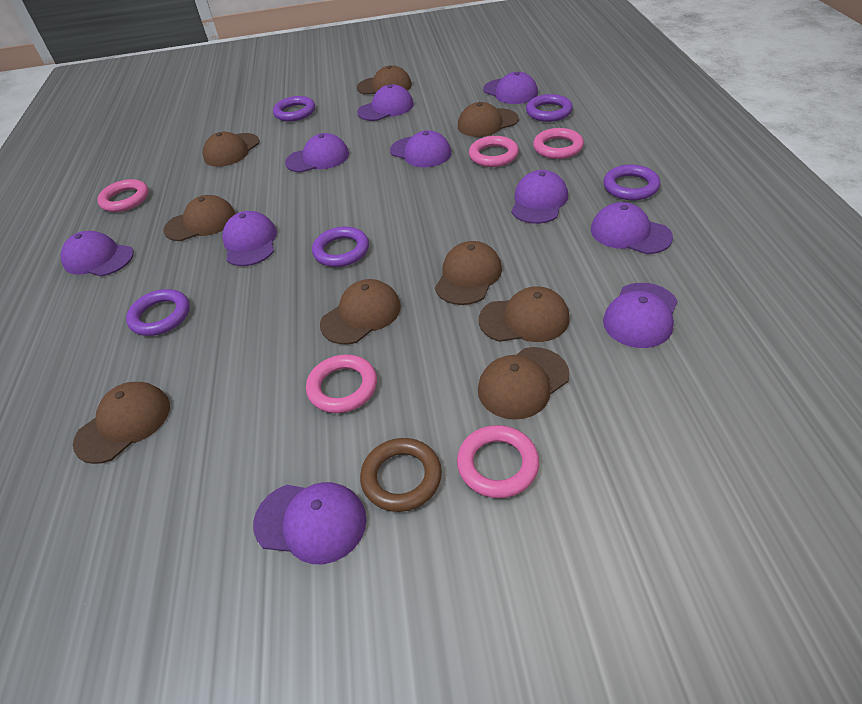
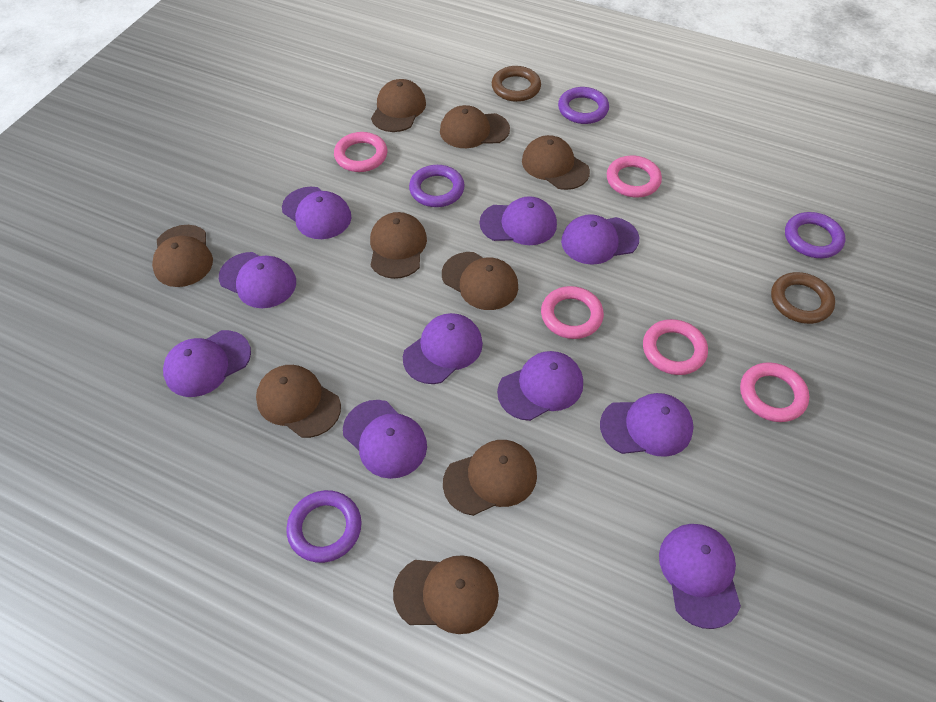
brown ring: [360,438,442,512] = 1 -> [492,66,541,102] [771,272,835,324] = 2
purple ring: [126,289,190,336] [273,96,315,122] [312,227,369,267] [526,94,573,122] [603,165,660,200] = 5 -> [286,490,362,563] [409,165,465,207] [558,87,609,124] [785,212,845,258] = 4

